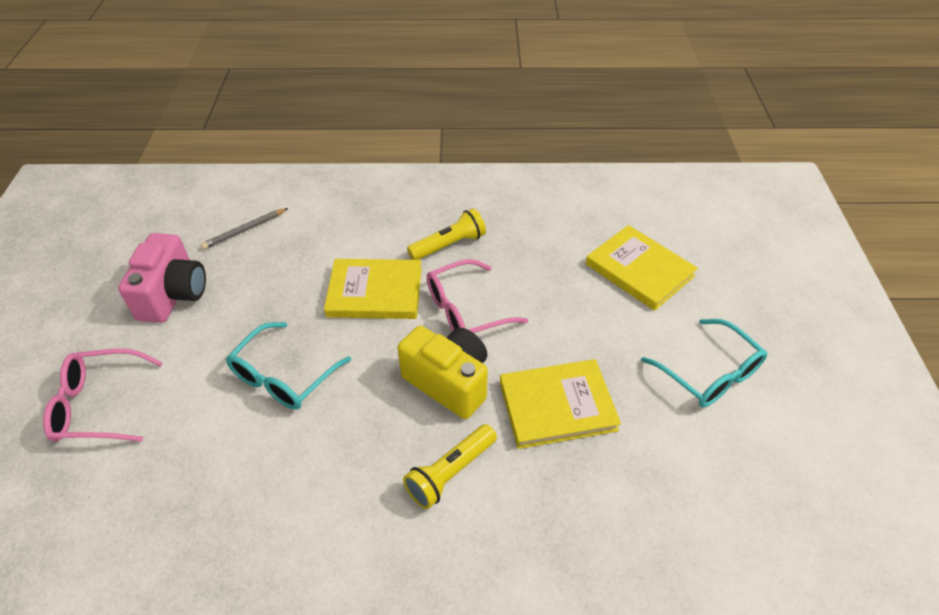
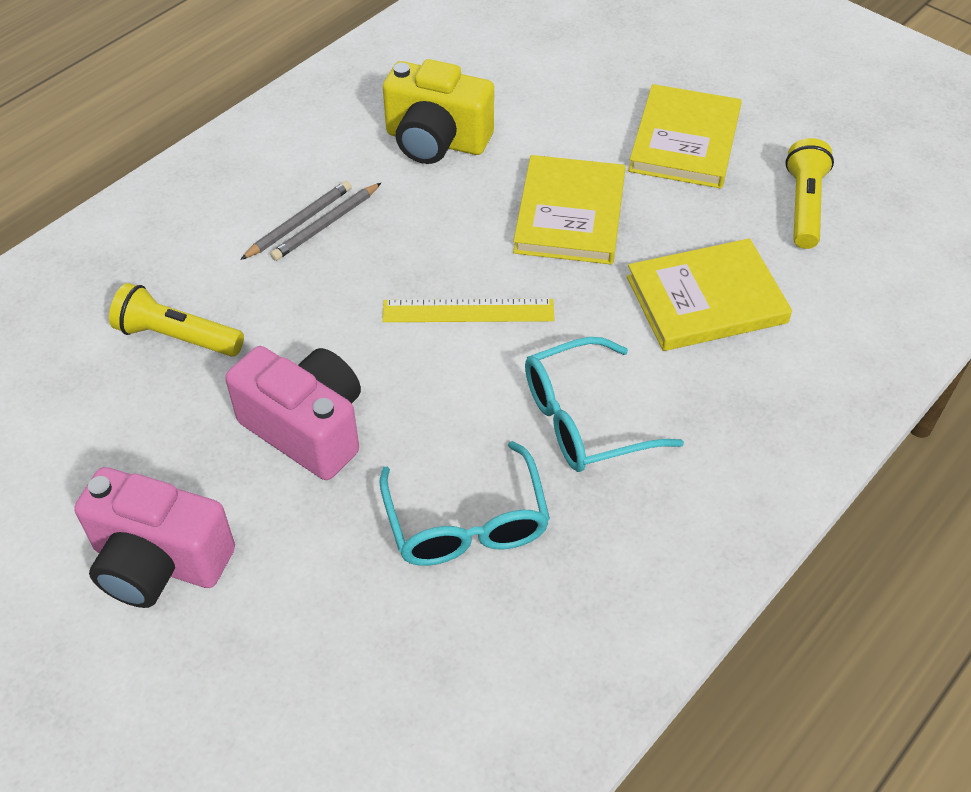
grey pencil: [201,208,288,250] = 1 -> [240,181,352,260] [270,183,381,261] = 2
pink camera: [118,233,206,323] = 1 -> [74,467,235,608] [225,346,361,480] = 2
pink glasses: [43,349,163,442] [427,259,528,333] = 2 -> none = 0
yellow ruler: none = 0 -> [382,299,554,322] = 1

